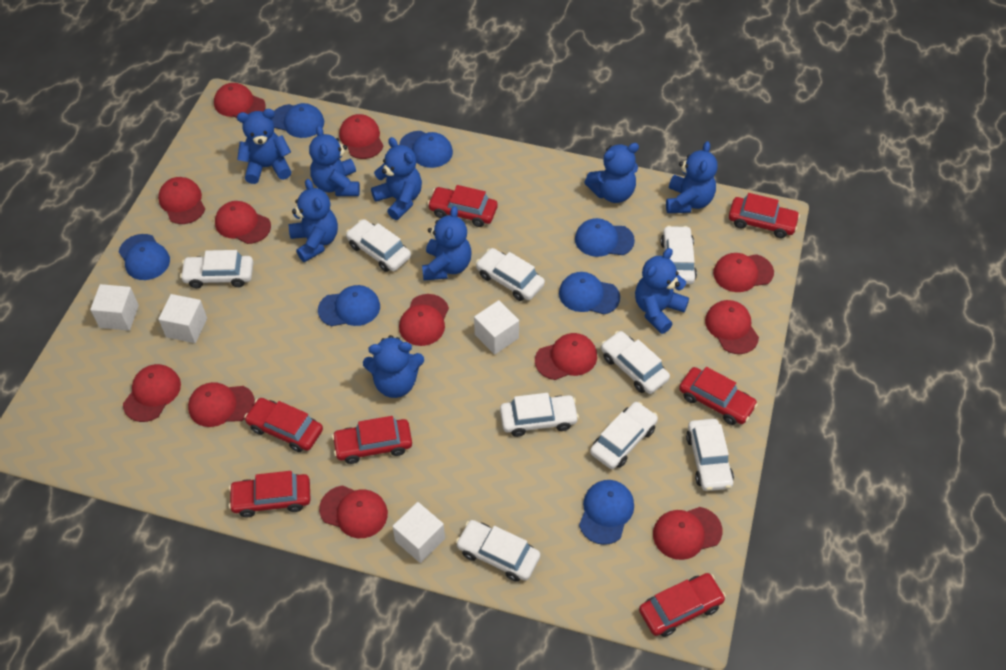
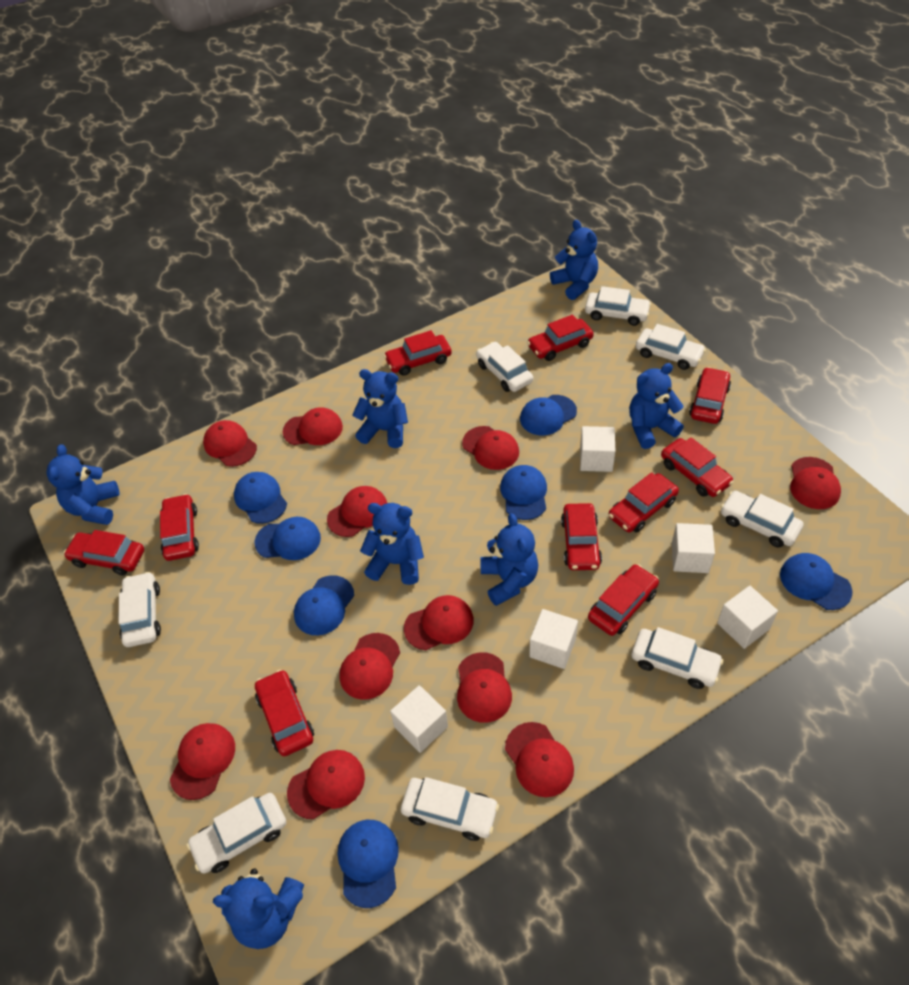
blue teddy bear: [237,109,291,184] [289,179,338,262] [309,125,360,196] [363,335,424,398] [371,137,422,220] [422,206,471,280] [584,143,639,203] [635,248,689,334] [666,141,718,213] = 9 -> [46,444,120,525] [213,868,304,949] [352,369,408,448] [360,503,424,585] [480,513,538,606] [550,220,598,300] [629,363,684,449] = 7
red cap: [123,364,181,422] [158,177,205,224] [188,382,255,427] [214,83,266,118] [215,201,271,244] [319,485,388,538] [339,114,384,159] [399,294,449,346] [535,333,597,380] [653,507,723,560] [705,300,759,354] [713,253,774,292] = 12 -> [170,723,235,800] [203,420,257,467] [283,407,343,445] [287,750,365,819] [327,486,387,537] [339,633,400,700] [404,595,474,650] [457,652,512,723] [462,426,519,470] [505,722,574,797] [790,457,841,509] = 11
red car: [229,471,310,517] [244,398,323,452] [332,416,412,464] [428,185,498,227] [639,573,726,637] [679,367,758,425] [729,193,800,238] = 7 -> [64,530,144,576] [160,494,199,561] [255,670,314,756] [384,330,452,376] [527,315,594,361] [561,503,602,570] [588,564,659,636] [608,472,679,533] [661,437,734,497] [689,367,731,424] = 10
white car: [180,250,253,288] [346,219,411,272] [456,520,540,582] [476,248,545,301] [500,393,579,437] [590,402,658,469] [601,331,670,394] [661,226,697,284] [686,419,734,491] = 9 -> [119,572,161,647] [187,793,286,873] [401,777,499,841] [476,342,533,392] [585,286,651,326] [631,627,724,689] [636,324,706,370] [720,491,804,547] = 8
white cube: [90,284,139,331] [158,294,207,343] [392,502,445,563] [474,300,519,355] = 4 -> [390,685,448,753] [529,609,578,669] [580,426,615,472] [672,523,715,573] [717,586,778,649] = 5

